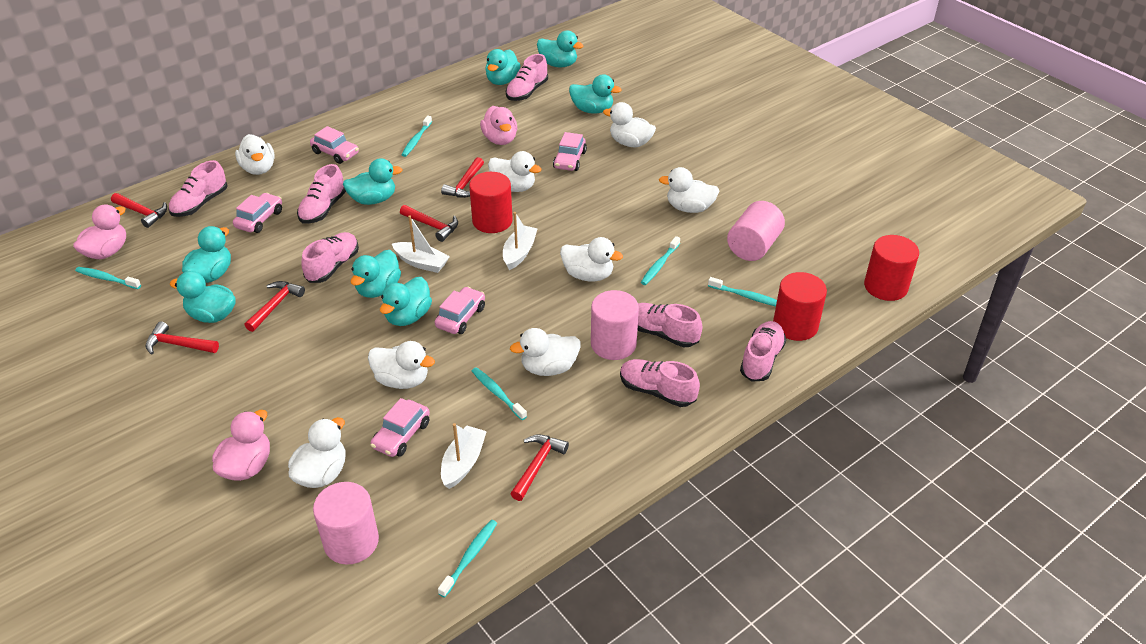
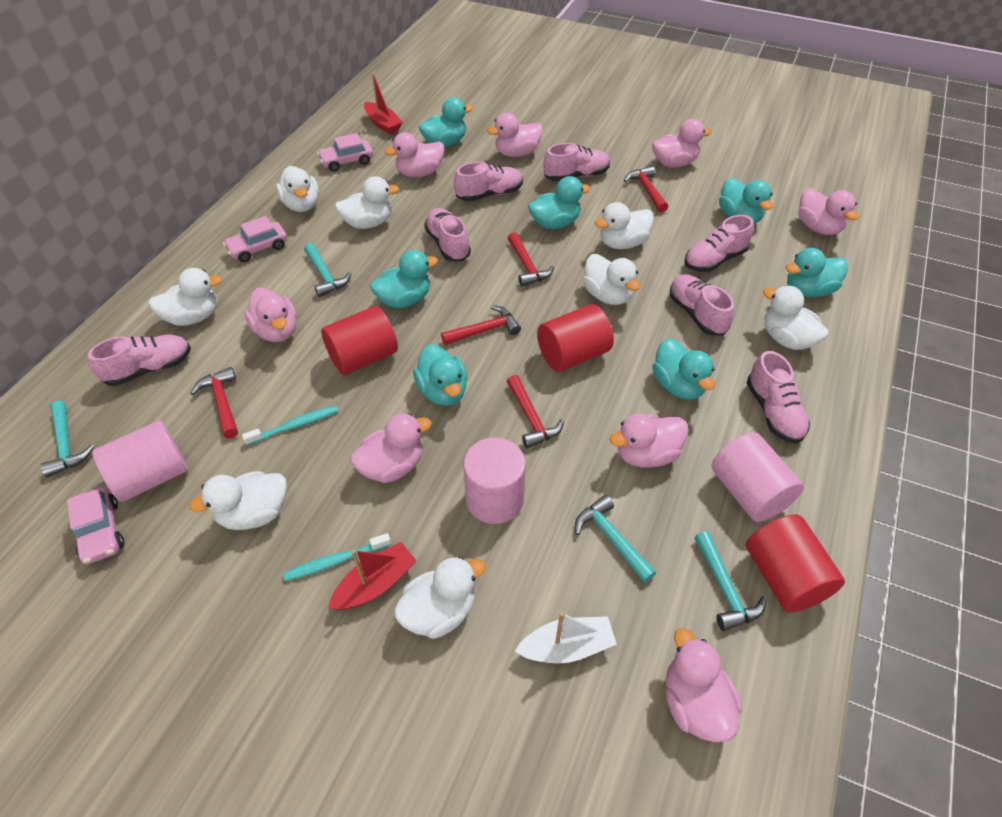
pink car: [233,193,282,233] [310,126,359,164] [370,398,430,457] [435,287,485,334] [553,132,587,171] = 5 -> [67,487,124,564] [223,216,287,262] [317,133,373,172] = 3
pink duck: [73,204,126,259] [212,410,270,481] [480,106,517,145] = 3 -> [245,288,297,342] [350,413,431,483] [385,132,445,177] [487,113,543,157] [610,413,689,467] [652,119,712,168] [666,628,742,742] [798,188,859,235] = 8
red boat: none = 0 -> [328,542,417,610] [364,73,403,134] = 2
red hammer: [111,193,167,228] [145,321,219,355] [245,281,305,332] [400,205,458,242] [441,157,484,198] [511,434,569,501] = 6 -> [191,367,238,439] [441,305,521,345] [507,375,564,448] [508,232,554,287] [624,166,668,212] = 5
turquoise duck: [170,271,236,323] [182,226,231,283] [343,158,403,205] [350,250,401,298] [380,277,432,326] [485,49,521,85] [537,31,584,68] [569,74,622,114] = 8 -> [370,250,438,308] [413,344,467,406] [418,97,473,147] [528,176,591,229] [652,339,715,400] [719,178,773,224] [786,248,848,297] = 7
turquoise hammer: none = 0 -> [40,401,94,477] [304,243,351,297] [575,495,656,583] [694,531,766,631] = 4
turquoise toothbrush: [75,267,141,289] [402,116,432,157] [438,520,497,598] [472,367,527,420] [641,236,680,285] [708,277,777,306] = 6 -> [242,405,338,445] [283,533,391,581] = 2
white boat: [392,215,450,273] [441,423,487,489] [503,212,538,270] = 3 -> [515,612,617,663] = 1

